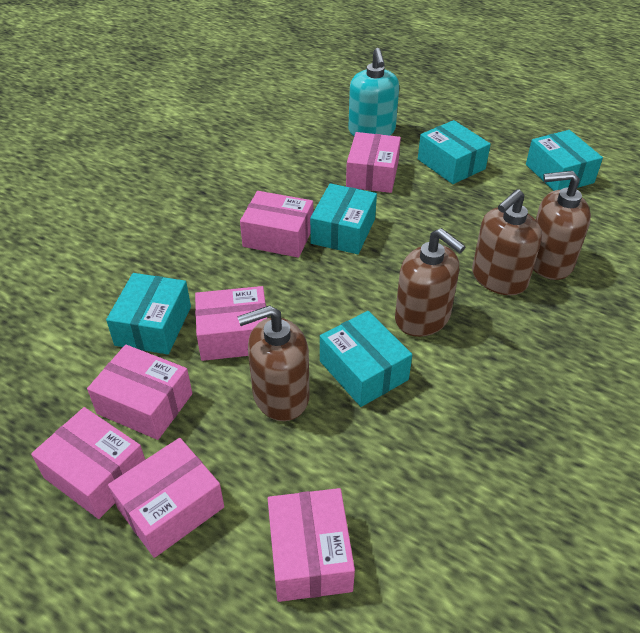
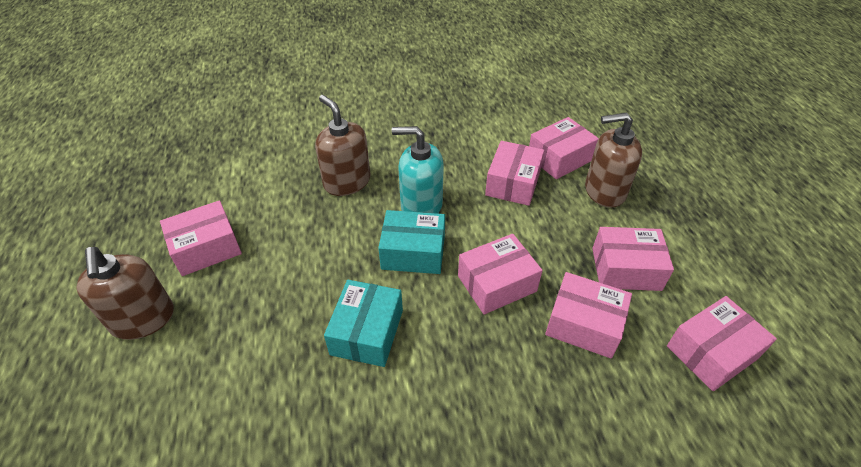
brown soap dispenser: [237,305,310,421] [395,228,466,337] [472,189,542,295] [533,171,591,280] = 4 -> [76,247,174,340] [315,95,370,196] [585,112,642,208] = 3
turquoise box: [106,273,191,354] [310,183,377,254] [320,311,412,407] [418,120,491,184] [526,130,603,191] = 5 -> [324,280,403,367] [378,210,445,274] = 2

